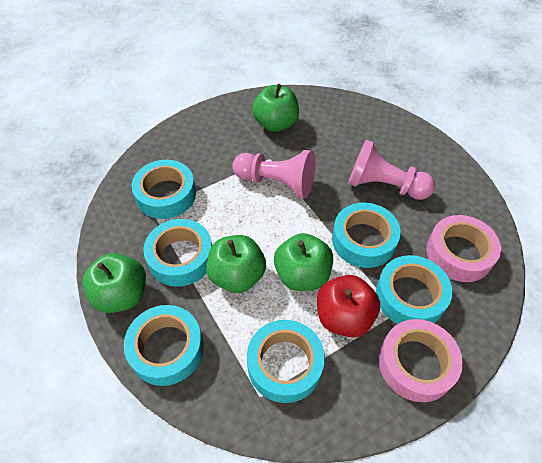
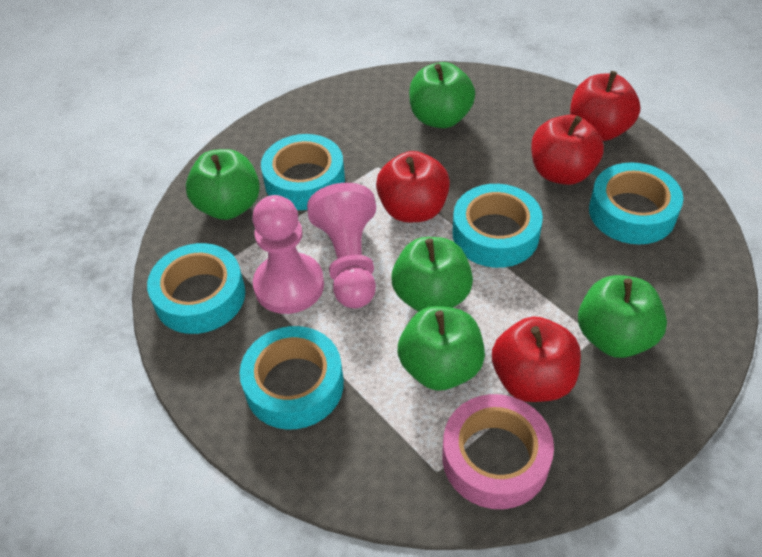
green apple: [82,253,146,313] [206,235,266,293] [252,84,299,132] [274,233,333,291] = 4 -> [186,149,260,220] [391,237,473,311] [398,306,485,390] [409,62,475,128] [578,275,667,358] = 5
pink tape: [379,319,463,402] [426,215,501,282] = 2 -> [442,394,554,509] = 1
red apple: [317,275,380,337] = 1 -> [376,151,450,222] [492,316,581,402] [531,115,604,185] [570,71,641,141] = 4
turquoise tape: [124,305,204,386] [131,160,196,219] [143,219,212,287] [247,320,325,403] [332,203,401,268] [376,255,453,324] = 6 -> [147,243,245,334] [240,326,344,429] [261,134,345,210] [452,184,543,268] [589,162,683,245] = 5

